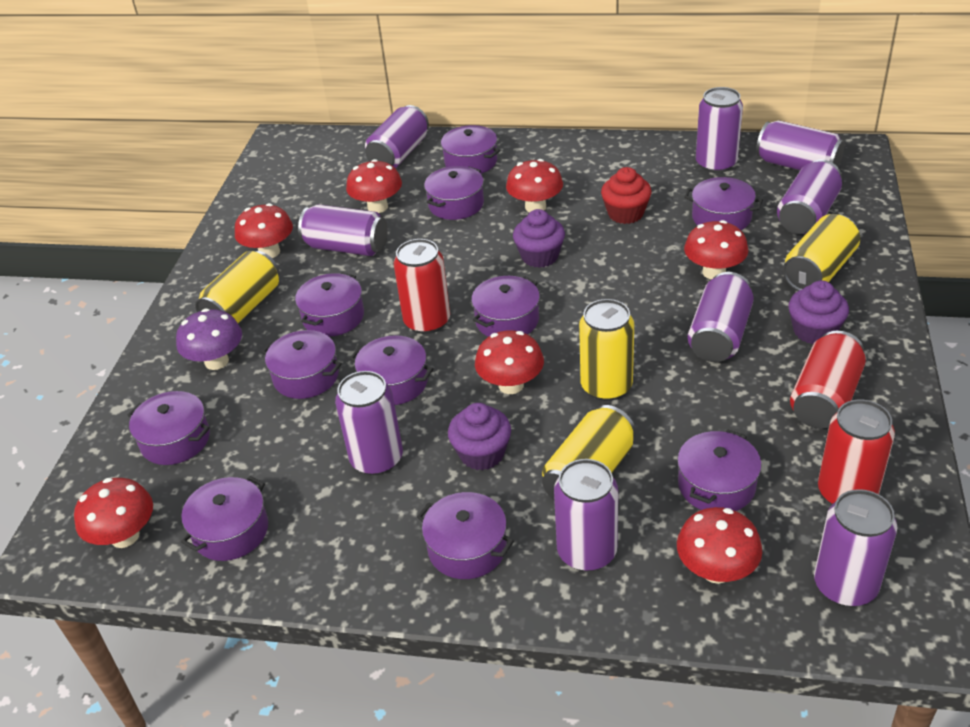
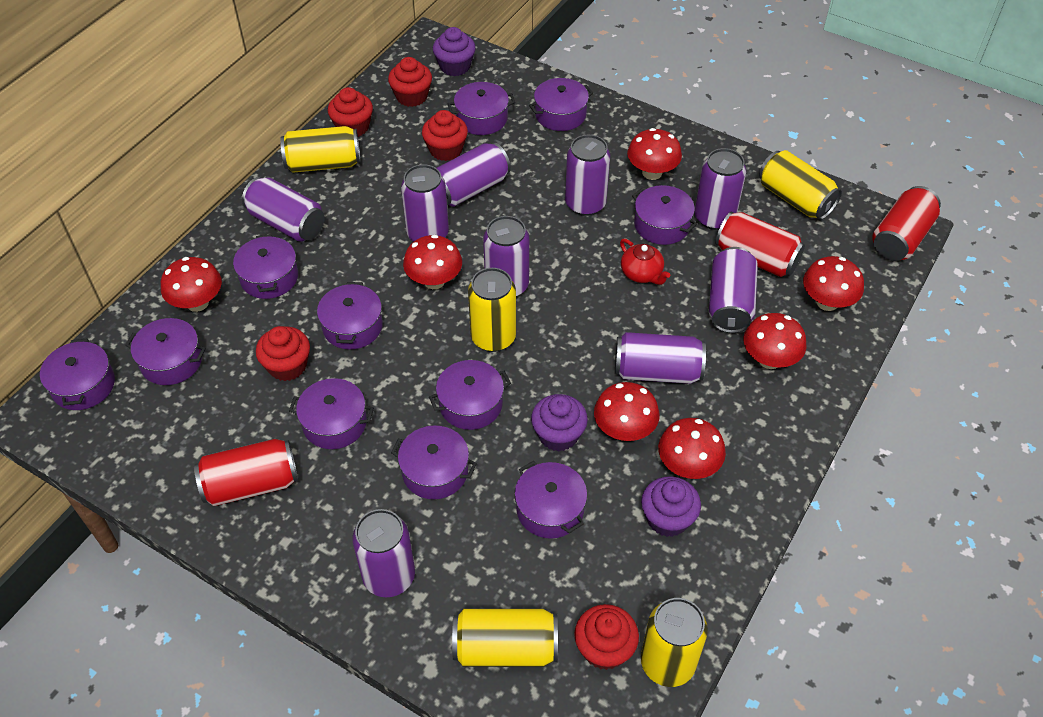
purple mushroom: [176,309,242,370] = 1 -> none = 0
red cupcake: [601,167,652,224] = 1 -> [256,326,310,381] [328,87,373,137] [388,57,432,107] [422,110,468,161] [574,604,639,670] = 5
red teapot: none = 0 -> [620,239,670,285] = 1
yellow can: [195,251,280,323] [542,405,636,500] [579,299,634,401] [783,214,860,291] = 4 -> [280,126,360,173] [452,609,558,667] [468,268,516,352] [641,598,708,687] [759,150,842,220] = 5

